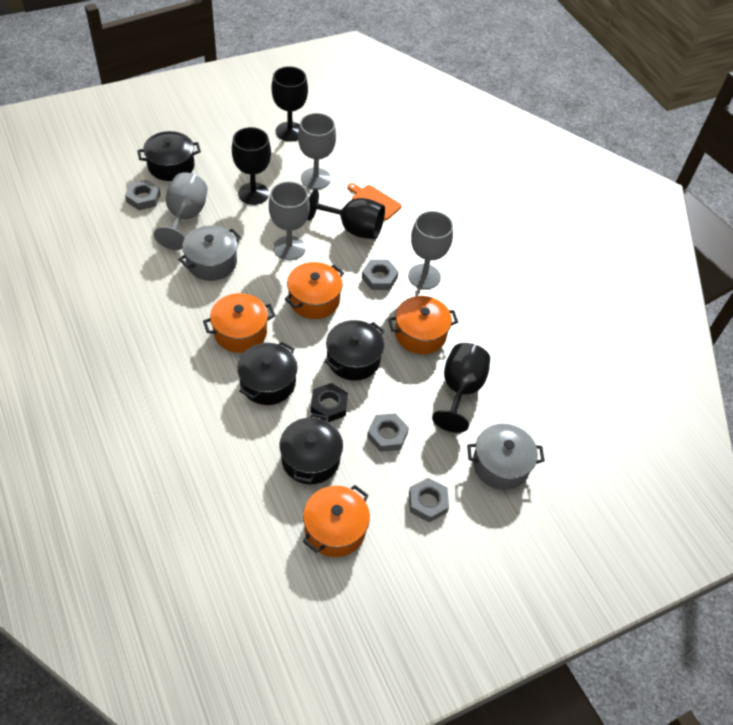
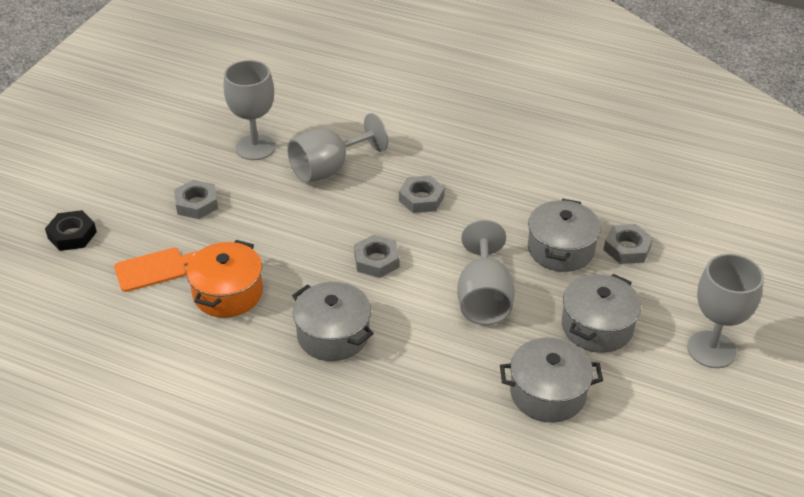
black goblet: [232,127,271,205] [271,66,308,142] [307,189,385,239] [432,343,490,433] = 4 -> none = 0
black pot: [137,131,201,181] [237,341,298,405] [279,413,343,484] [324,320,384,381] = 4 -> none = 0
grey pot: [178,225,241,281] [467,424,545,490] = 2 -> [292,282,374,361] [500,337,603,423] [528,199,601,272] [562,274,641,353] = 4
orange pot: [203,293,275,353] [285,262,344,319] [303,485,370,557] [388,296,458,354] = 4 -> [186,240,263,318] = 1

